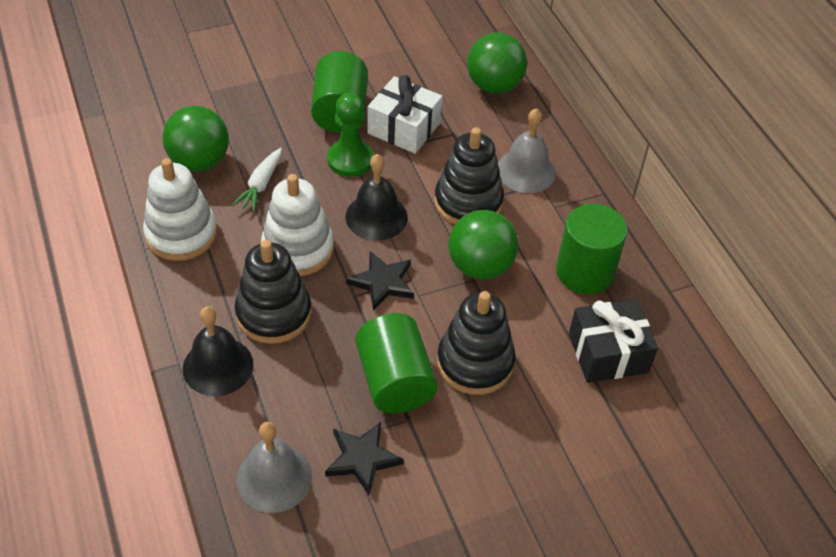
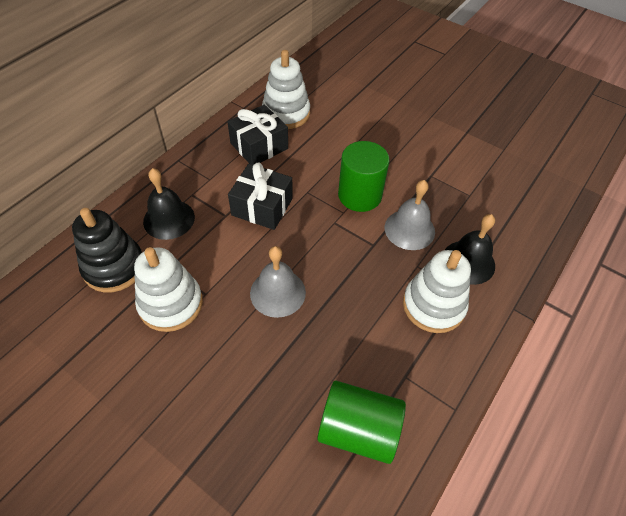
black gift: [569,299,658,383] = 1 -> [227,105,288,165] [228,162,293,230] = 2
black stacking toy: [235,240,312,344] [434,127,504,225] [437,291,516,395] = 3 -> [72,208,142,293] = 1
black star: [325,422,404,495] [346,251,414,311] = 2 -> none = 0
green ball: [163,106,229,171] [448,210,518,279] [467,32,527,94] = 3 -> none = 0
green cylinder: [311,51,368,133] [355,313,438,414] [556,204,627,294] = 3 -> [317,381,406,464] [338,141,389,212] = 2
green pawn: [327,93,373,177] = 1 -> none = 0
white carrot: [232,148,282,212] = 1 -> none = 0
white gift: [368,75,443,154] = 1 -> none = 0
white stacking toy: [143,158,217,261] [261,174,334,276] = 2 -> [134,247,203,332] [262,50,310,129] [403,250,471,333] = 3

